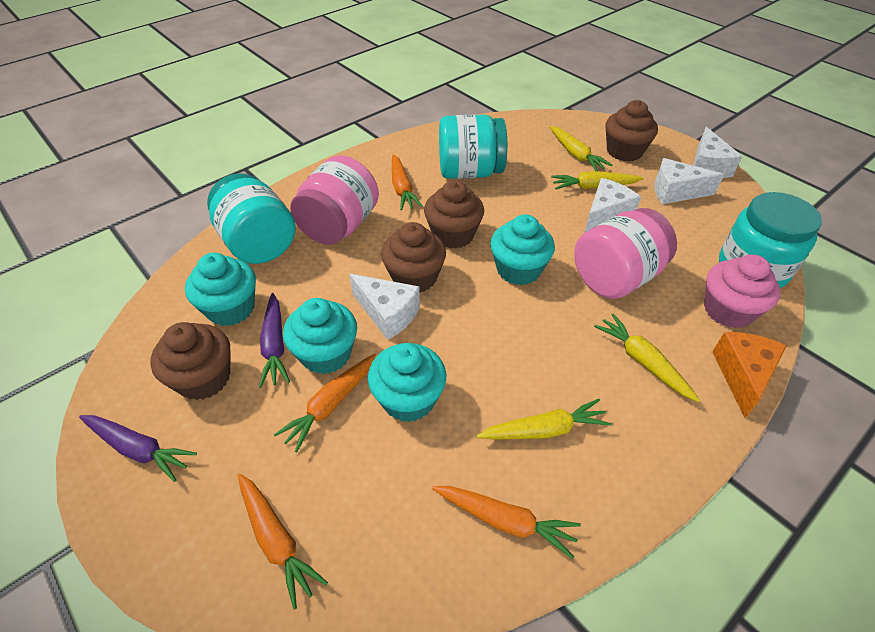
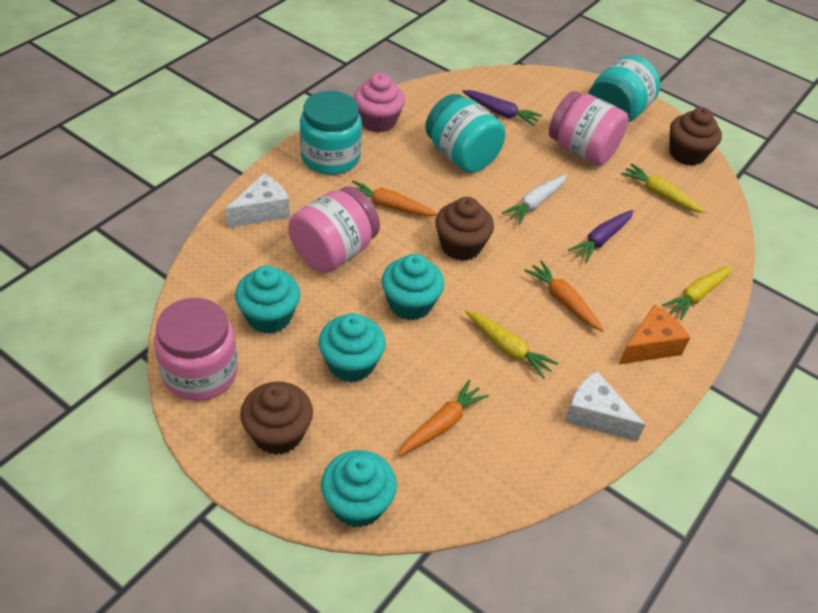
brown cupcake: [150,322,231,400] [381,222,446,292] [424,180,484,249] [605,100,658,162] = 4 -> [240,382,313,455] [435,197,494,261] [669,107,722,166] = 3
orange carrot: [237,473,328,610] [274,354,376,452] [392,154,423,210] [432,486,581,559] = 4 -> [352,181,438,216] [398,380,489,456] [524,260,604,332] = 3
pink jar: [290,155,379,245] [574,208,677,299] = 2 -> [154,298,238,401] [288,186,380,273] [549,91,629,166] = 3
white carrot: none = 0 -> [502,175,567,225] = 1
white cheese: [349,274,420,340] [584,178,641,233] [654,158,724,204] [693,127,742,178] = 4 -> [225,173,290,228] [565,371,646,442] = 2
yellow carrot: [477,399,612,439] [550,126,612,171] [551,171,644,190] [594,314,700,402] = 4 -> [465,310,559,379] [621,163,706,213] [662,266,732,320] = 3

